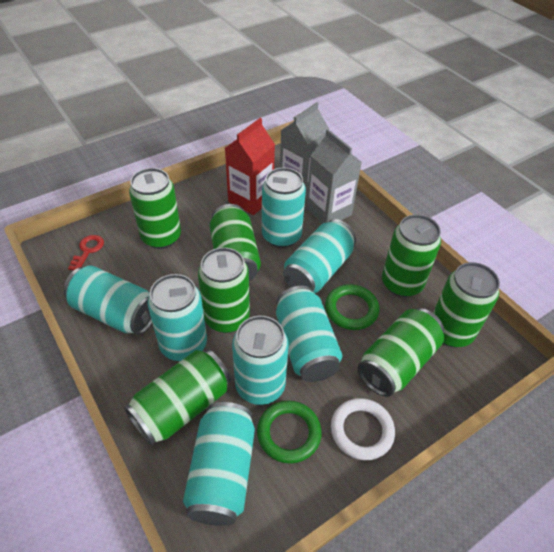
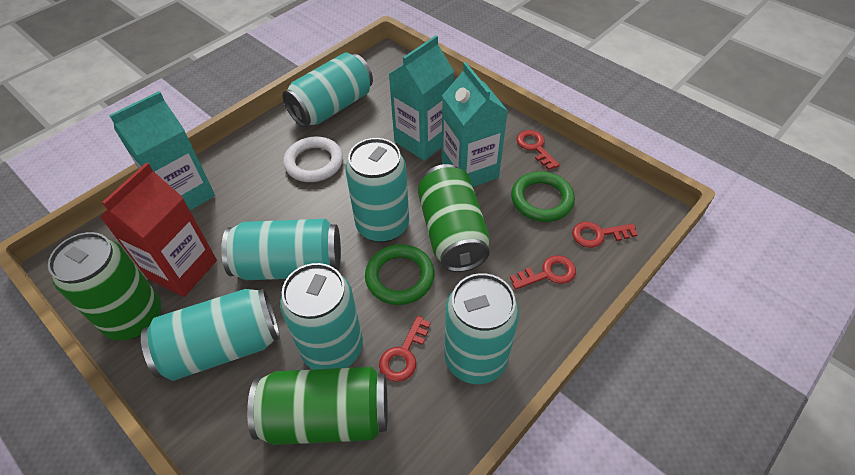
green can: [124,349,231,446] [129,168,181,249] [198,247,250,333] [210,204,261,281] [358,308,444,397] [382,214,441,297] [433,262,500,347] = 7 -> [48,232,161,340] [247,367,388,445] [418,164,490,272] = 3
grey carton: [280,102,329,196] [306,129,362,224] = 2 -> none = 0
red key: [68,235,104,271] = 1 -> [379,316,431,382] [510,255,576,290] [517,130,560,170] [572,222,638,248] = 4
turquoise can: [63,265,152,335] [148,274,207,361] [183,402,255,526] [232,316,289,405] [262,168,306,248] [276,286,343,382] [283,219,356,293] = 7 -> [141,288,280,381] [221,219,341,280] [280,263,363,369] [282,53,373,127] [345,138,409,243] [444,273,519,384] = 6
turquoise carton: none = 0 -> [109,91,215,211] [389,35,454,161] [442,62,508,187] = 3

